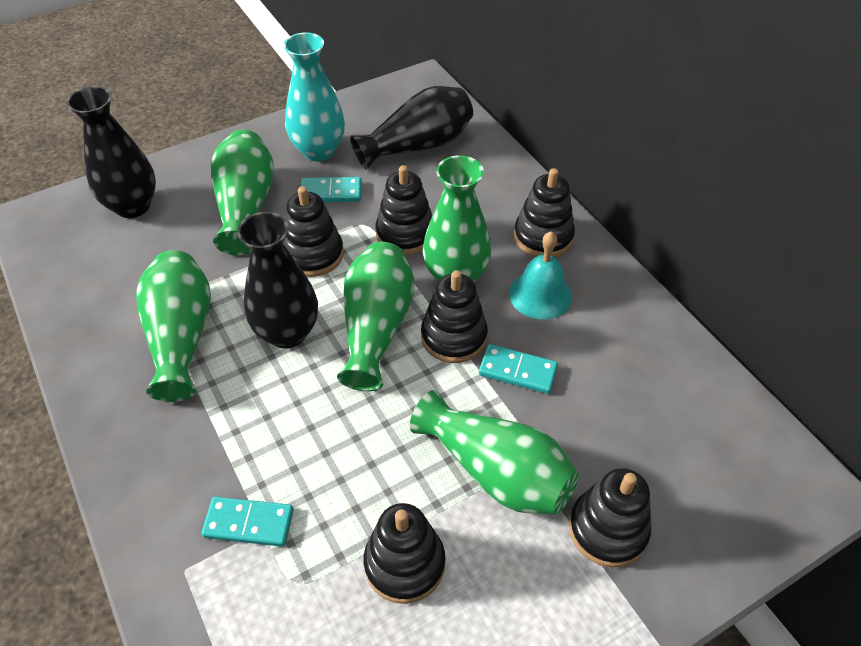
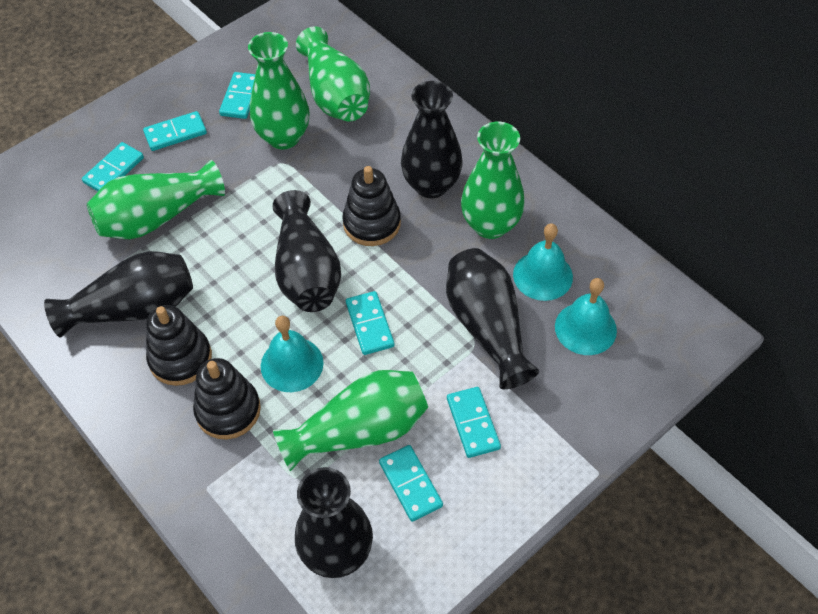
black stacking toy: [283,186,344,277] [364,503,445,604] [375,165,432,255] [421,270,488,363] [514,168,575,257] [569,468,651,567] = 6 -> [146,305,212,386] [193,358,261,439] [342,166,401,246] = 3
black vase: [66,86,156,218] [237,212,318,349] [350,86,473,170] = 3 -> [44,251,193,338] [272,190,341,312] [295,467,373,578] [401,81,463,198] [446,248,540,389] = 5
turquoise bell: [509,231,572,320] = 1 -> [261,316,323,392] [513,223,573,301] [555,278,617,355] = 3
turquoise domino: [202,497,294,547] [300,177,362,202] [479,344,558,394] = 3 -> [82,142,144,191] [143,111,207,151] [219,72,255,119] [346,291,394,355] [379,445,443,522] [447,387,501,458] = 6
turquoise vase: [283,32,345,161] = 1 -> none = 0

